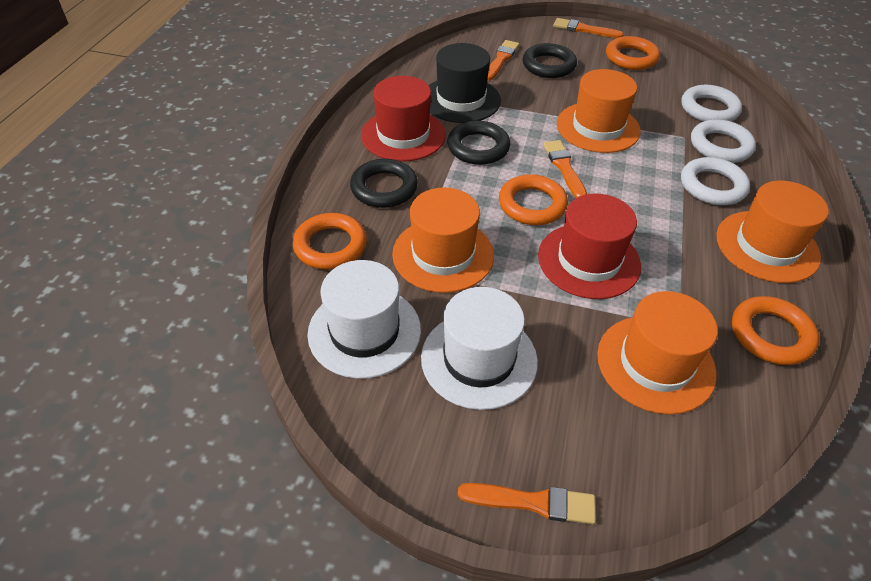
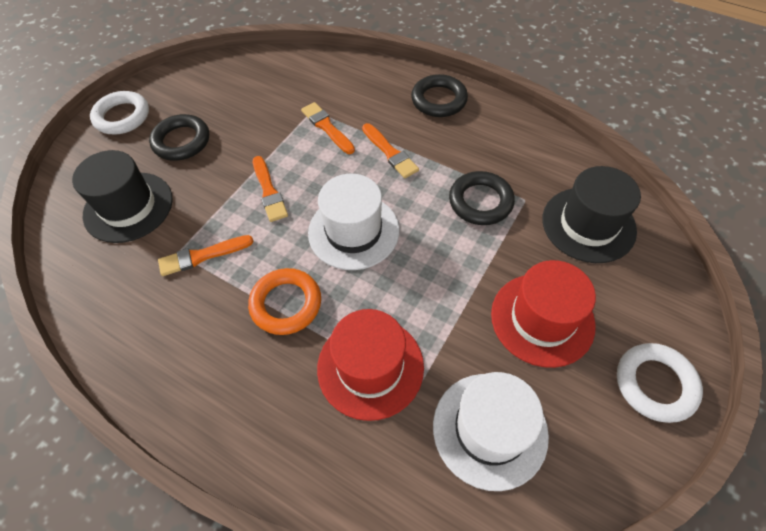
black hat: [429,43,501,123] = 1 -> [72,150,173,243] [542,166,641,263] = 2
orange hat: [392,188,494,293] [557,69,641,153] [597,291,718,415] [716,180,829,283] = 4 -> none = 0
orange ring: [293,213,367,270] [499,174,568,225] [606,36,660,70] [732,296,819,365] = 4 -> [248,268,321,335] = 1
white ring: [681,85,742,122] [681,157,750,205] [691,119,756,163] = 3 -> [90,91,149,134] [617,343,703,423] = 2

